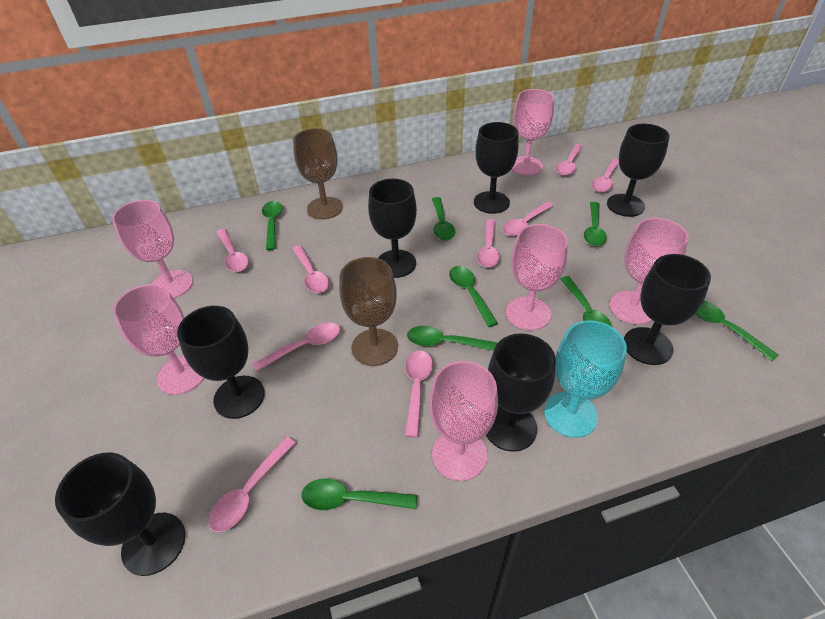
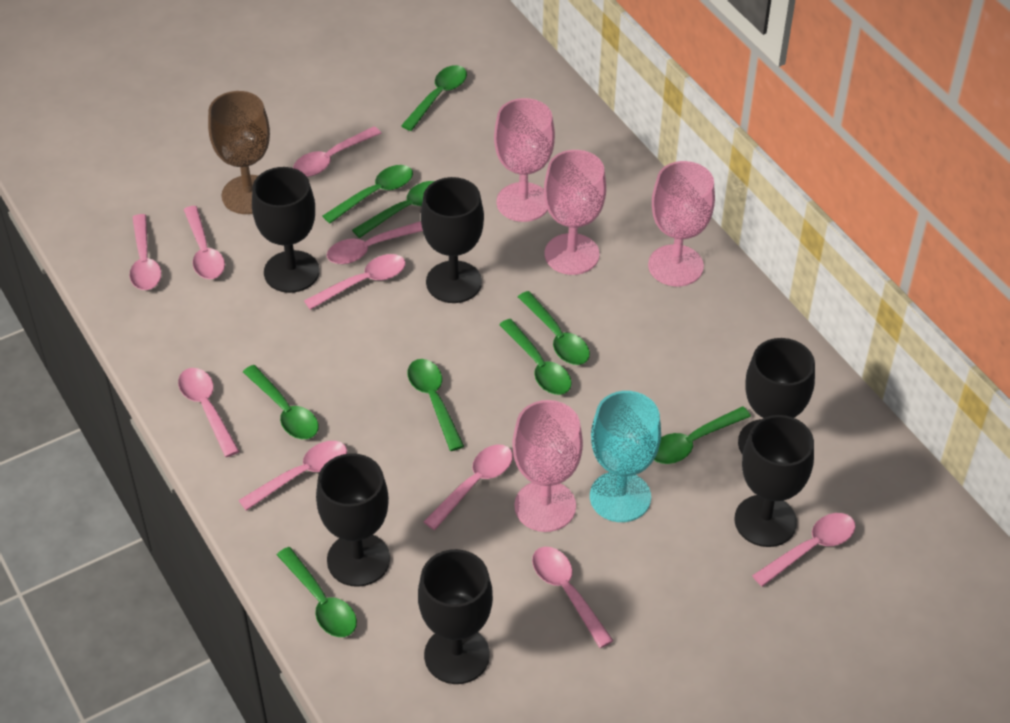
black goblet: [55,452,185,576] [177,306,265,419] [368,179,417,278] [474,122,519,214] [486,333,556,452] [607,124,670,217] [624,254,711,365] = 7 -> [252,167,320,293] [316,453,390,587] [418,549,493,684] [421,177,484,303] [735,415,814,547] [738,338,815,454] = 6
brown goblet: [293,128,343,219] [339,257,398,366] = 2 -> [208,91,270,214] = 1
green spoon: [262,201,283,250] [302,478,417,510] [407,326,497,351] [432,197,456,240] [449,266,498,327] [560,276,612,327] [584,202,607,246] [695,301,779,361] = 8 -> [243,365,319,439] [277,547,357,637] [323,165,413,223] [352,181,434,238] [401,65,467,131] [408,359,464,451] [499,319,572,395] [518,291,590,365] [654,406,751,464] = 9
pink goblet: [112,200,193,298] [113,284,204,395] [429,361,498,481] [506,224,568,330] [511,89,554,175] [609,218,689,324] = 6 -> [494,98,555,222] [512,400,583,532] [544,150,606,275] [648,161,715,286] = 4
pink spoon: [208,437,296,532] [216,229,249,272] [252,323,340,371] [292,245,329,293] [405,350,433,438] [477,219,500,268] [503,202,554,236] [556,144,583,176] [592,159,619,192] = 9 -> [130,214,161,290] [178,368,239,457] [184,206,225,279] [239,441,347,511] [293,126,382,177] [304,254,406,310] [327,221,423,264] [423,445,513,530] [532,547,613,648] [752,513,856,587] = 10

